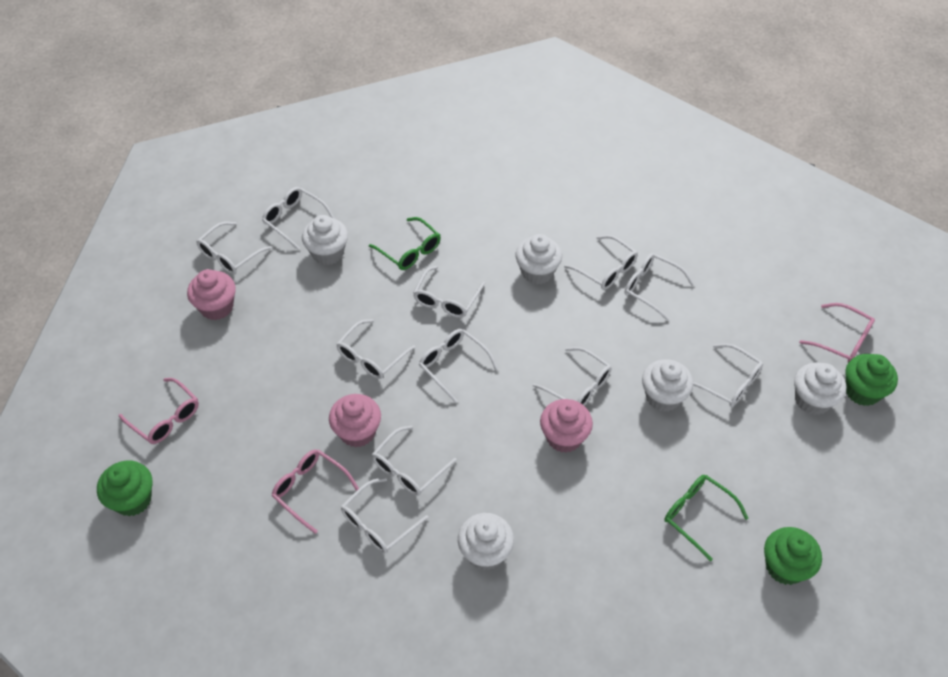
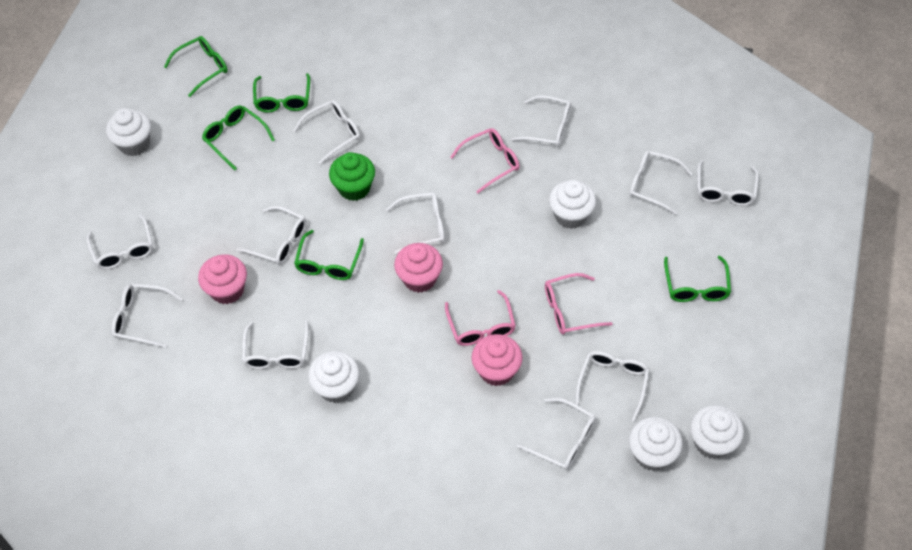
green cupcake: [97,460,152,516] [764,527,822,585] [845,354,898,406] = 3 -> [329,152,375,201] = 1
green glasses: [369,217,441,270] [664,475,748,561] = 2 -> [164,36,228,97] [202,106,275,170] [253,73,310,113] [294,230,364,280] [664,256,731,302] = 5

